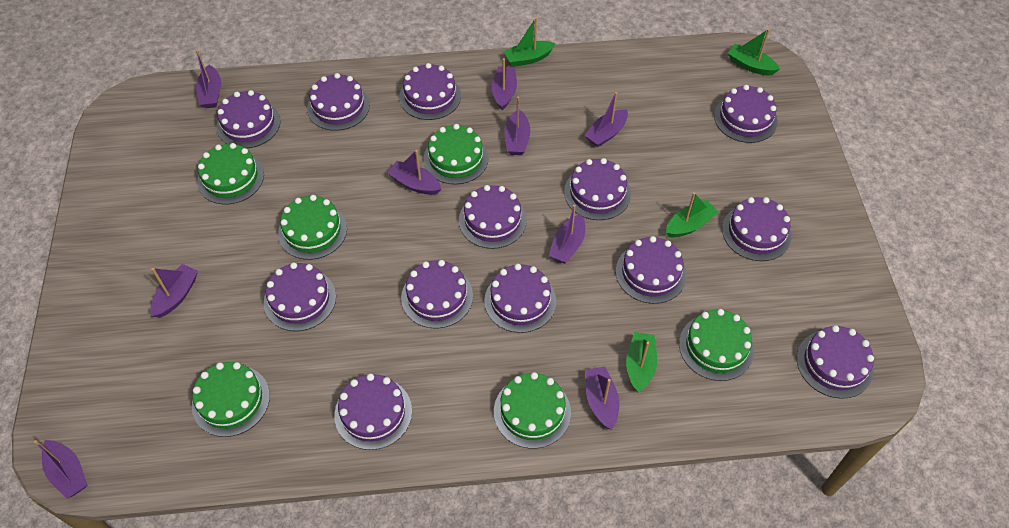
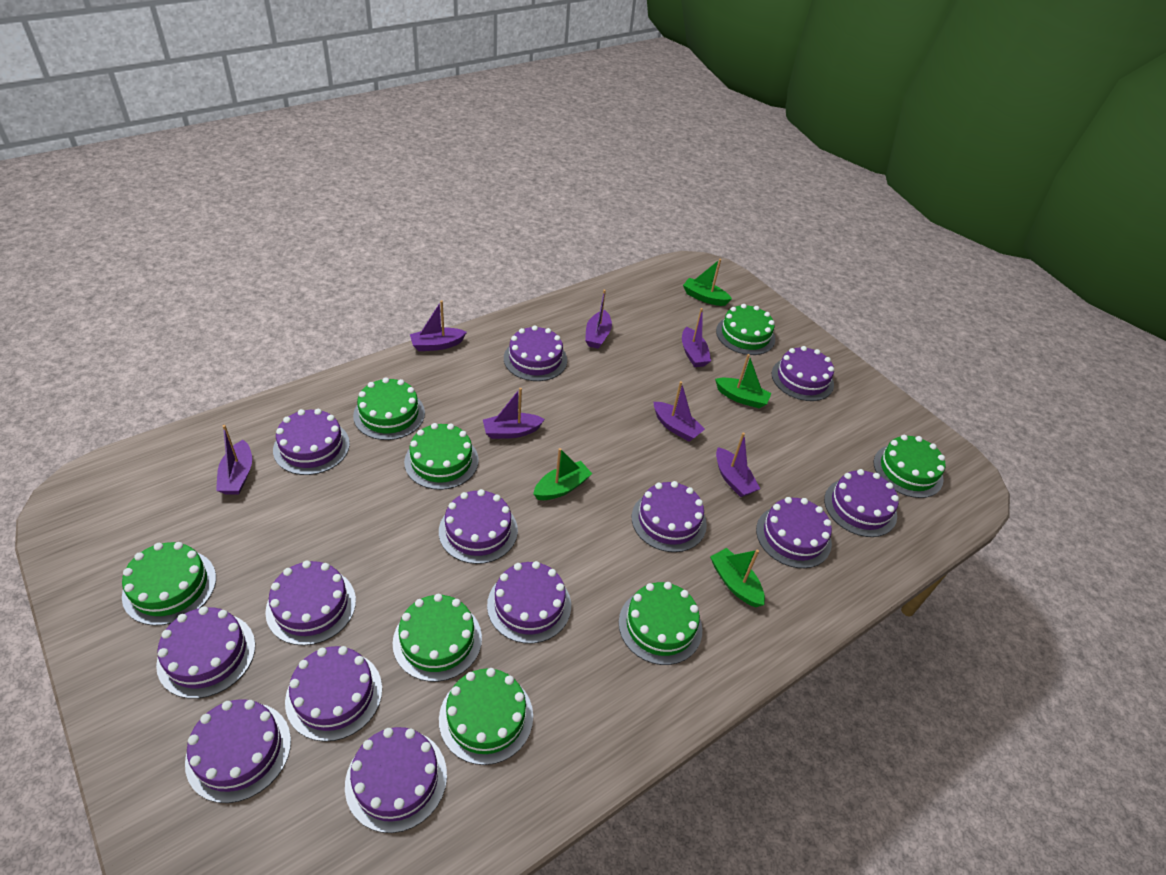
green cake: [192,362,270,437] [197,143,264,204] [278,195,347,260] [424,124,489,185] [494,372,571,449] [679,309,754,381] = 6 -> [122,542,216,626] [353,377,425,440] [393,594,482,682] [404,423,479,490] [439,668,533,765] [619,582,702,665] [716,304,775,355] [874,435,946,498] = 8
purple boat: [34,440,87,499] [150,264,198,318] [196,50,221,108] [387,150,441,195] [492,58,517,110] [504,97,531,155] [549,205,585,264] [584,92,628,147] [585,366,619,430] = 9 -> [216,425,252,494] [410,300,467,351] [483,388,545,439] [585,290,612,349] [654,381,705,441] [682,308,711,367] [716,432,760,497] = 7

